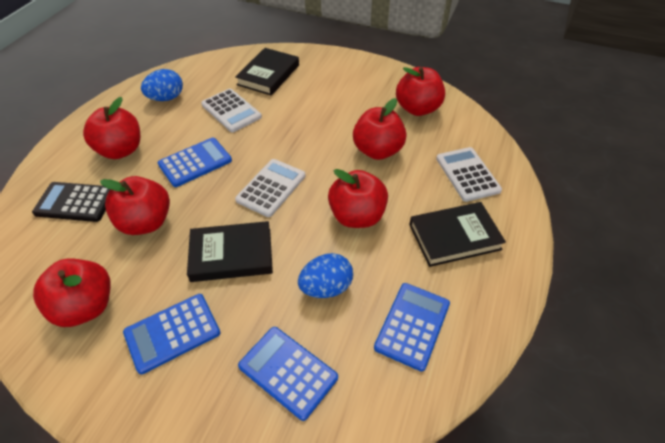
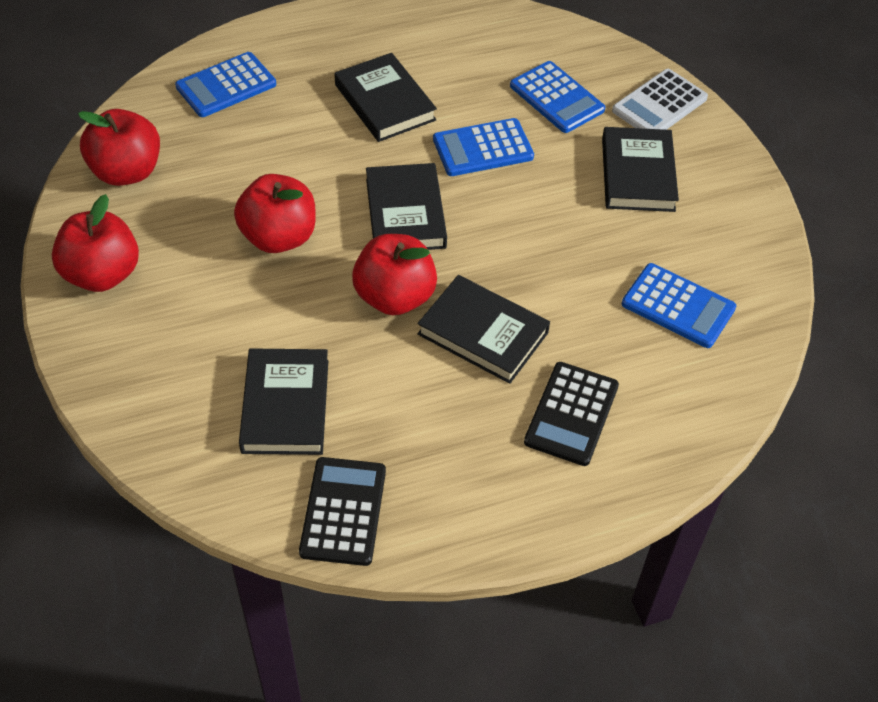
black book: [187,221,273,282] [235,48,299,96] [409,202,506,267] = 3 -> [239,348,328,455] [335,53,437,142] [366,163,447,250] [417,275,550,384] [602,127,679,212] = 5
black calculator: [32,182,110,222] = 1 -> [299,457,386,566] [524,362,619,466] = 2
blue egg: [141,69,183,101] [298,253,353,298] = 2 -> none = 0
red apple: [33,258,111,327] [83,97,141,159] [100,176,170,235] [328,169,388,228] [353,98,407,160] [396,67,445,116] = 6 -> [52,194,139,292] [78,109,160,186] [234,174,316,253] [352,234,437,315] = 4
white calculator: [201,89,262,132] [235,159,306,217] [436,147,502,202] = 3 -> [612,69,708,130] = 1

